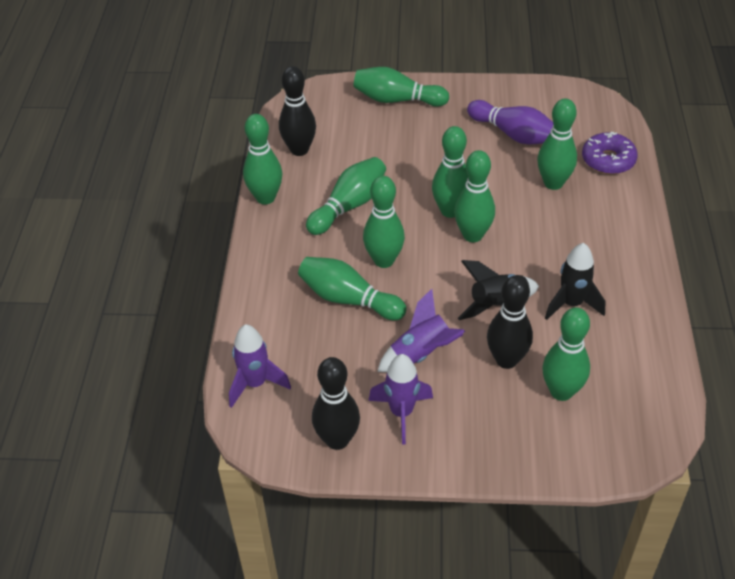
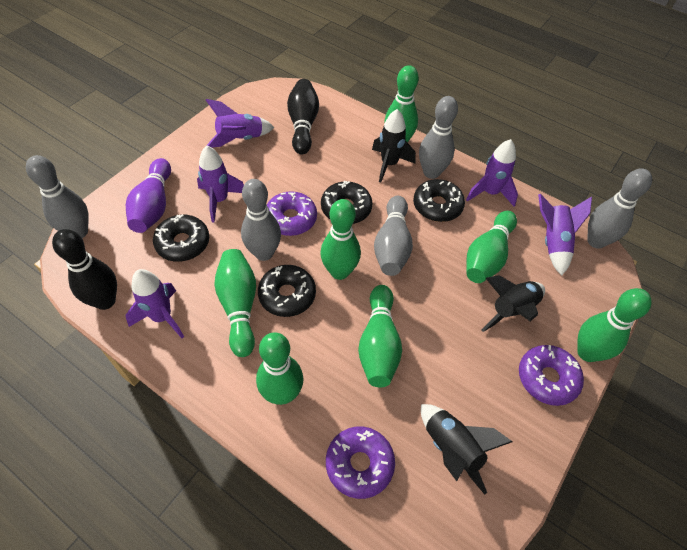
black bowling pin: [279,66,316,156] [312,357,360,450] [487,275,533,369] = 3 -> [52,229,117,310] [287,79,319,154] = 2
black donut: none = 0 -> [153,214,209,262] [258,265,316,317] [321,181,373,224] [413,179,465,222] = 4
black rocket: [458,260,539,320] [545,243,605,320] = 2 -> [372,109,416,183] [421,404,513,494] [481,275,545,332] = 3
green bowling pin: [243,114,282,205] [298,257,407,320] [306,157,386,235] [353,67,449,107] [363,176,405,268] [432,126,468,218] [454,150,495,242] [537,98,577,190] [543,307,590,401] = 9 -> [214,249,256,357] [256,332,303,405] [320,199,361,280] [358,285,402,387] [384,65,419,143] [466,211,517,283] [577,288,652,362] = 7
grey bowling pin: none = 0 -> [26,155,89,238] [241,179,281,261] [374,196,413,276] [419,96,458,179] [587,168,652,249] = 5
purple donut: [582,131,638,174] = 1 -> [267,191,317,236] [326,427,395,499] [519,345,584,406] = 3
purple rocket: [229,324,291,408] [368,354,433,445] [377,289,465,372] = 3 -> [126,269,184,338] [197,146,244,222] [205,99,274,148] [466,139,518,207] [538,194,592,276] = 5

